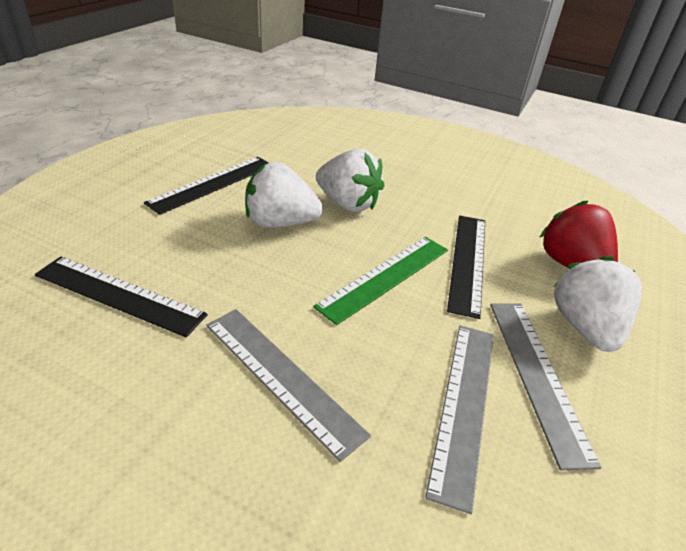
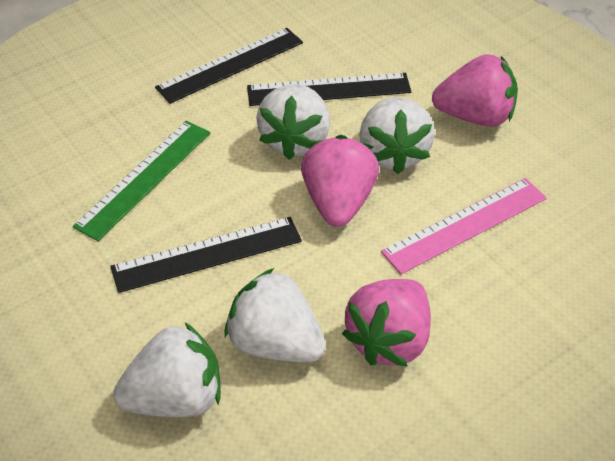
grey ruler: [206,309,371,462] [425,326,494,514] [490,303,602,470] = 3 -> none = 0
pink ruler: none = 0 -> [381,178,547,274] = 1
pink strawberry: none = 0 -> [301,135,379,227] [342,279,431,367] [432,54,518,127] = 3
red strawberry: [539,200,618,268] = 1 -> none = 0
white strawberry: [245,162,323,228] [316,149,384,212] [553,256,642,352] = 3 -> [113,322,221,417] [225,268,326,362] [256,84,330,160] [359,97,435,174] = 4

